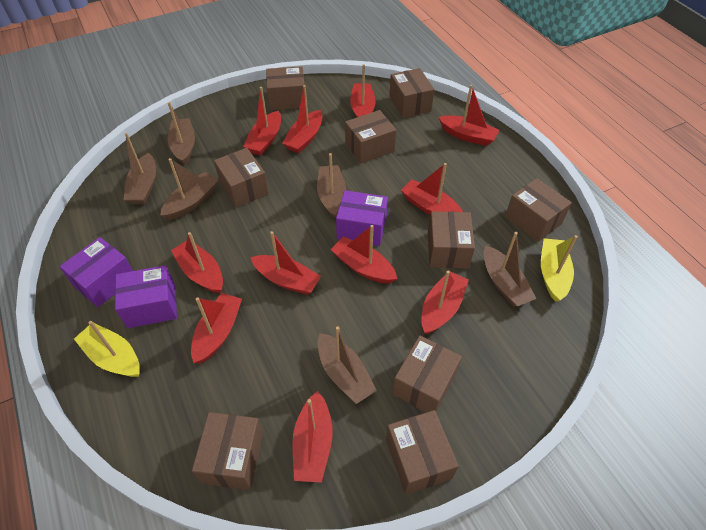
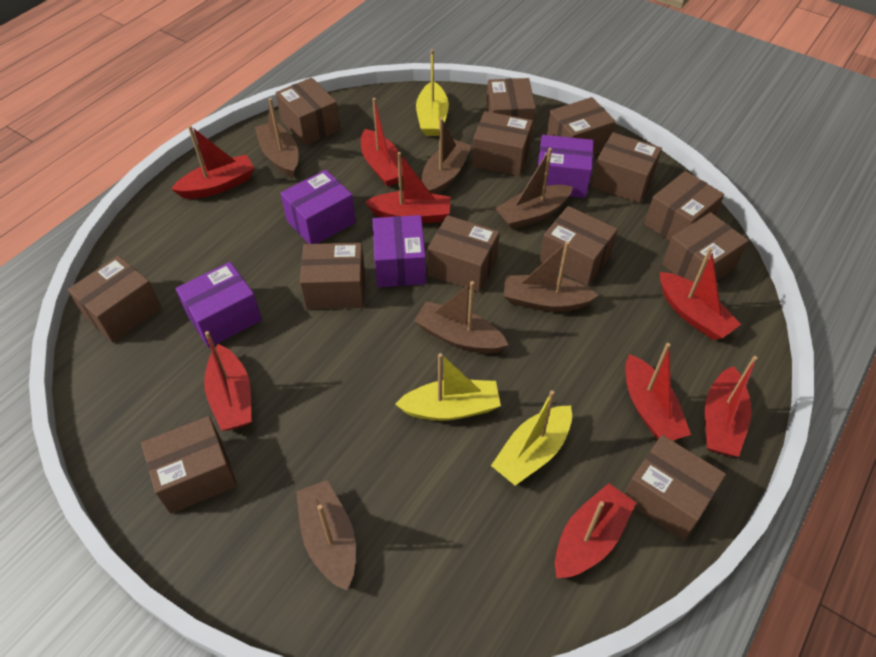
brown box: [192,412,263,490] [214,148,269,208] [266,66,305,110] [345,110,396,164] [386,410,459,495] [389,68,435,118] [392,335,462,413] [428,211,475,269] [505,178,572,242] = 9 -> [67,256,161,343] [141,416,237,514] [276,77,340,146] [300,243,365,309] [427,215,500,293] [472,111,533,176] [486,78,536,137] [539,206,618,286] [547,97,616,155] [591,132,662,203] [625,435,726,540] [645,171,724,241] [662,212,749,284] = 13
purple box: [59,237,133,307] [115,265,177,328] [336,190,388,246] = 3 -> [176,262,262,348] [280,170,356,244] [372,215,426,287] [537,135,594,198] = 4
red boat: [171,232,223,293] [191,293,242,363] [243,87,281,156] [250,231,321,295] [282,85,322,153] [292,391,333,483] [330,225,397,284] [350,64,376,117] [401,163,463,215] [421,271,469,334] [439,85,499,146] = 11 -> [171,125,255,199] [204,331,252,431] [361,98,403,187] [365,152,451,223] [555,483,636,578] [625,343,691,440] [660,247,741,340] [705,356,758,457] = 8
yellow boat: [74,321,140,377] [541,235,578,302] = 2 -> [395,353,501,421] [416,49,449,136] [491,390,572,485] = 3

